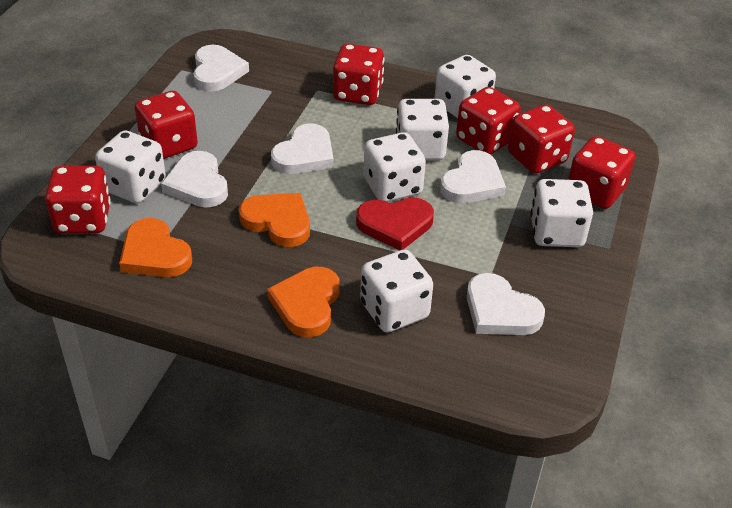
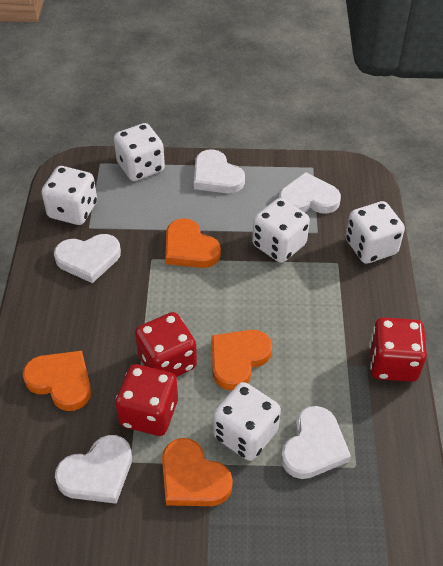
orange heart: [119,218,192,277] [239,193,310,247] [267,267,340,337] = 3 -> [23,351,91,411] [162,438,233,506] [165,218,221,268] [211,330,272,390] = 4
red dice: [45,166,111,234] [135,91,198,159] [333,44,384,105] [456,87,521,155] [508,105,575,174] [568,136,635,209] = 6 -> [115,364,178,436] [135,312,197,377] [369,317,427,382] = 3
red heart: [356,197,434,250] = 1 -> none = 0
white dice: [95,130,166,203] [360,250,433,333] [363,132,426,202] [396,99,449,160] [435,55,496,118] [530,179,593,247] = 6 -> [41,166,97,225] [114,123,165,181] [213,382,281,461] [252,198,310,263] [346,201,405,264] = 5

